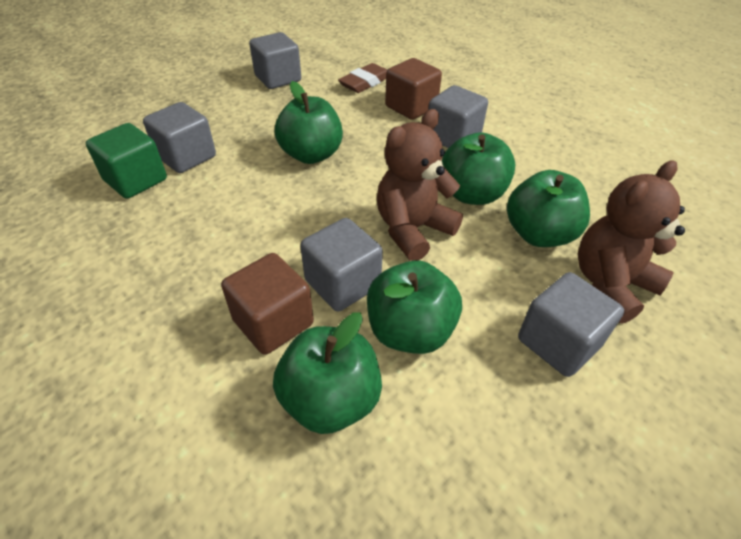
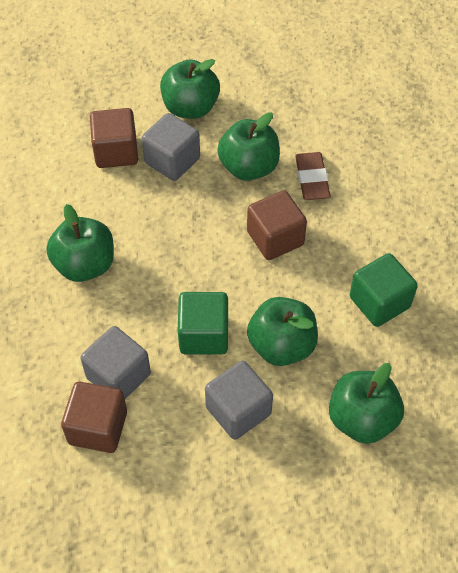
brown cube: [221,253,314,355] [385,58,442,120] = 2 -> [61,382,127,453] [90,108,138,168] [247,191,307,260] = 3
brown teddy bear: [377,109,463,261] [578,161,685,324] = 2 -> none = 0
green cube: [86,123,167,199] = 1 -> [178,292,228,355] [350,253,418,327] = 2
grey cube: [143,102,216,173] [249,32,301,89] [300,218,383,311] [428,85,488,148] [518,272,624,377] = 5 -> [81,326,151,399] [142,113,200,181] [205,361,273,440] = 3

